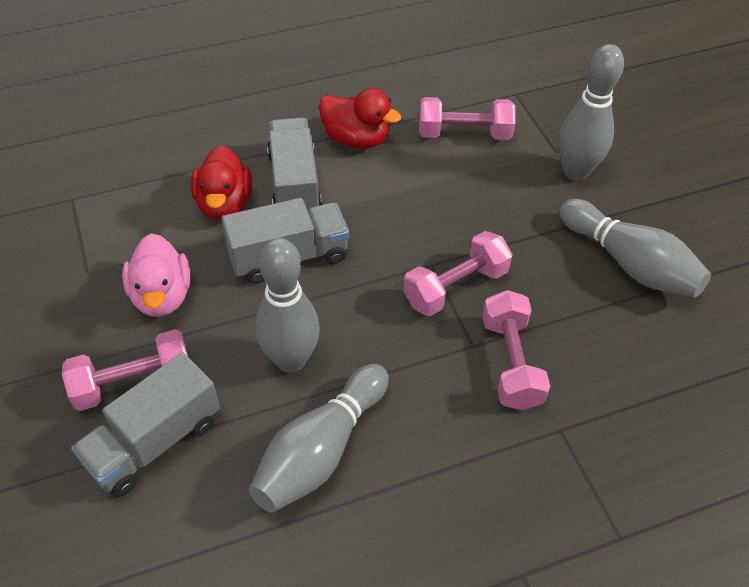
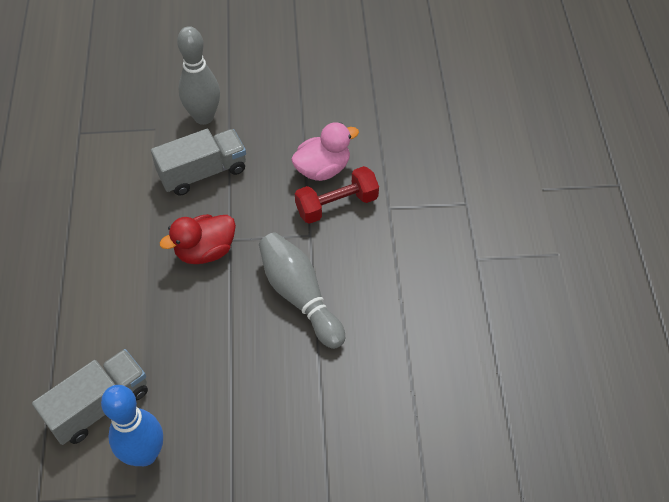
blue bowling pin: none = 0 -> [101,385,163,466] = 1
grey bowling pin: [249,364,389,513] [255,238,320,373] [558,44,624,181] [559,199,711,297] = 4 -> [177,26,220,125] [259,232,345,349] = 2
grey truck: [71,353,220,497] [221,198,349,284] [267,118,322,210] = 3 -> [32,349,148,445] [151,129,246,196] = 2
pink dumbbell: [62,329,188,411] [403,231,513,316] [419,97,516,140] [482,290,550,411] = 4 -> none = 0
red duck: [191,145,252,220] [319,88,401,149] = 2 -> [160,214,236,264] = 1
red dumbbell: none = 0 -> [295,166,379,224] = 1

